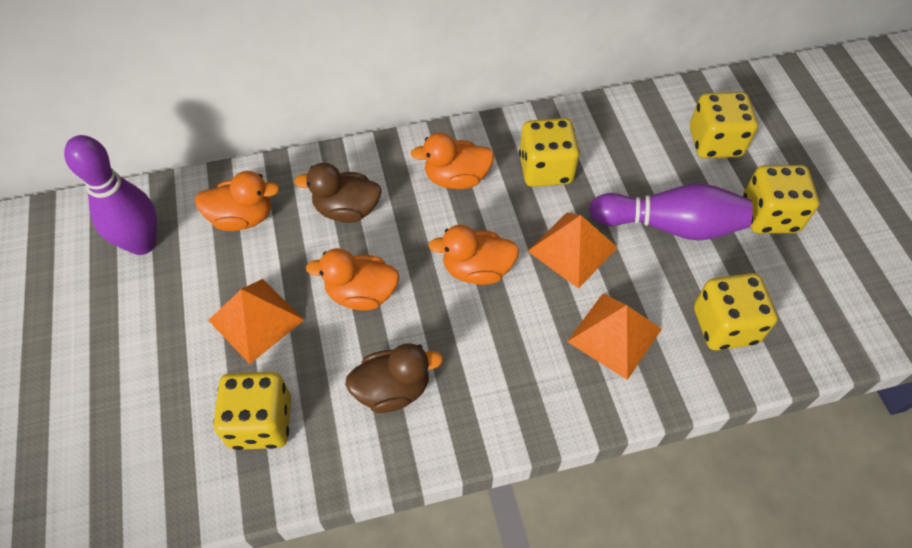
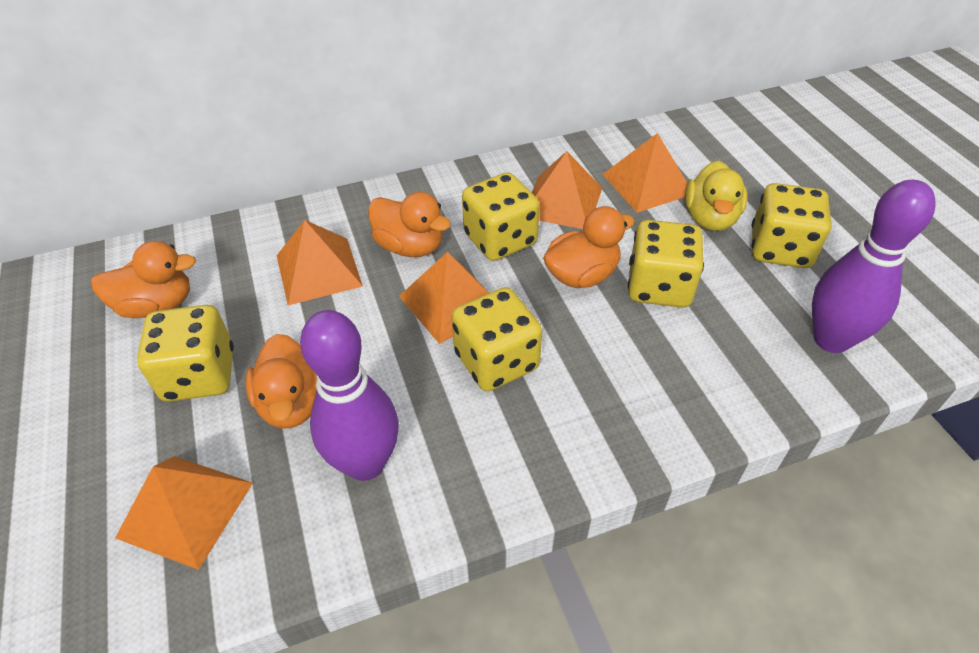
brown duck: [294,163,382,223] [345,343,443,413] = 2 -> none = 0
orange pyramid: [208,279,304,364] [528,212,618,289] [567,294,662,380] = 3 -> [115,456,253,570] [277,220,363,305] [399,252,489,344] [532,151,602,229] [602,133,688,213] = 5
yellow duck: none = 0 -> [685,161,747,231] = 1

